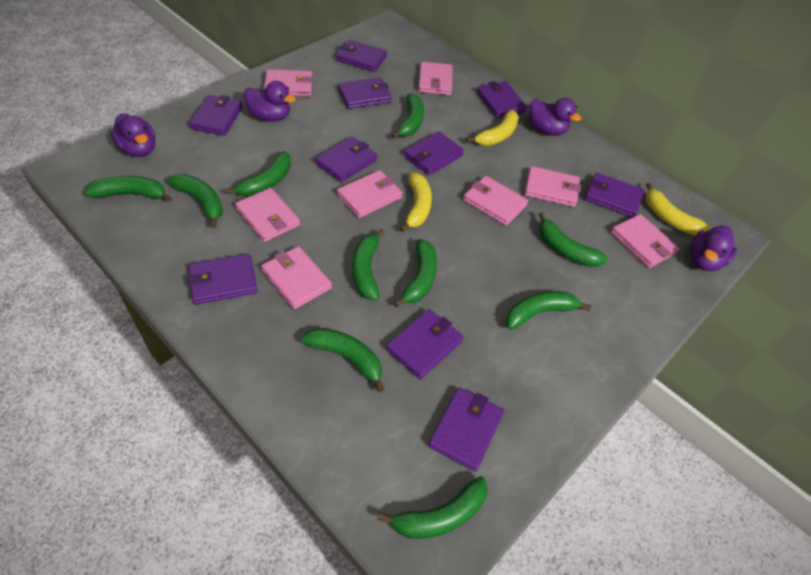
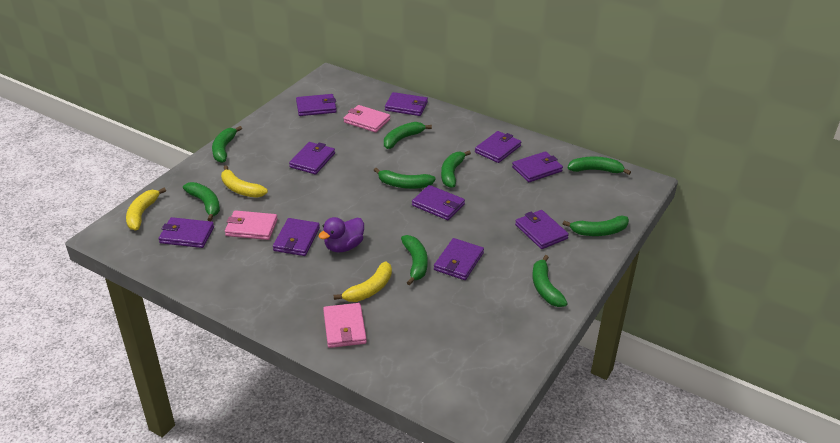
green banana: [84,176,172,202] [167,174,223,228] [225,151,291,196] [301,328,384,392] [352,229,385,300] [378,477,488,539] [391,93,424,139] [393,239,437,307] [506,291,591,329] [539,212,608,267] = 10 -> [183,182,220,221] [212,126,242,163] [374,168,436,189] [384,122,432,149] [401,235,428,285] [441,151,471,188] [532,255,568,307] [563,216,629,236] [568,157,631,175] = 9
pink wallet: [235,188,300,242] [261,246,332,309] [264,69,313,96] [337,170,403,218] [418,61,453,95] [463,176,528,226] [524,166,581,207] [611,214,679,268] = 8 -> [225,210,278,240] [323,303,367,348] [344,105,390,133] = 3
purple duck: [111,114,155,157] [244,81,296,122] [530,98,581,136] [690,225,737,271] = 4 -> [319,217,364,253] = 1

